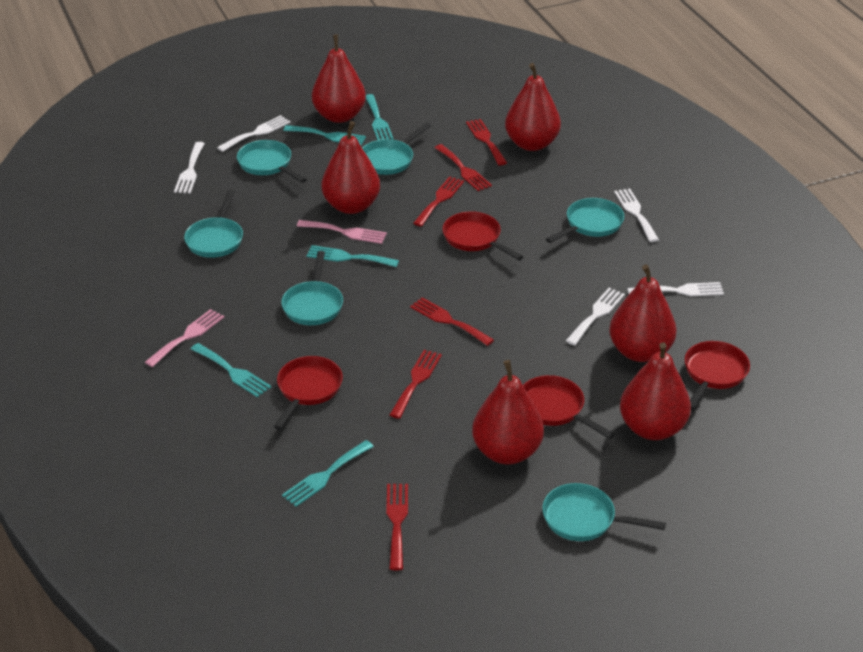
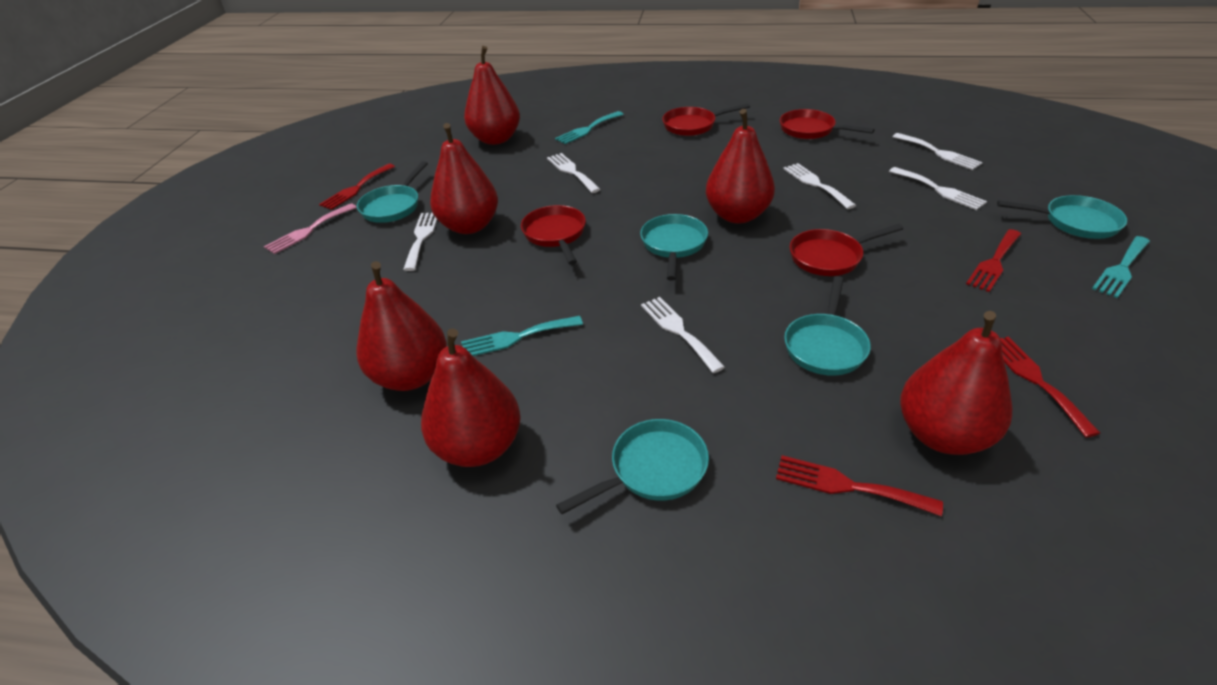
pink fork: [145,309,224,367] [297,220,387,244] = 2 -> [264,203,357,254] = 1
red fork: [386,484,408,570] [390,350,442,419] [410,297,494,346] [413,176,464,227] [434,144,492,191] [466,119,507,165] = 6 -> [319,164,395,210] [776,455,943,516] [966,229,1021,292] [1000,336,1100,437] = 4
turquoise fork: [191,343,271,397] [282,440,374,507] [283,125,366,146] [306,245,399,267] [366,94,393,140] = 5 -> [461,316,583,356] [555,111,624,144] [1092,236,1150,298] = 3
turquoise pan: [184,190,243,258] [237,140,307,183] [281,251,343,325] [362,123,431,175] [542,483,666,541] [546,198,624,243] = 6 -> [357,161,428,223] [556,419,709,514] [640,214,708,280] [784,276,871,376] [997,195,1127,239] = 5
white fork: [174,142,205,194] [217,115,291,152] [566,288,625,345] [614,188,659,242] [627,282,724,296] = 5 -> [403,213,437,271] [547,153,601,193] [641,297,725,373] [783,163,856,209] [889,167,987,210] [892,133,983,170] = 6

